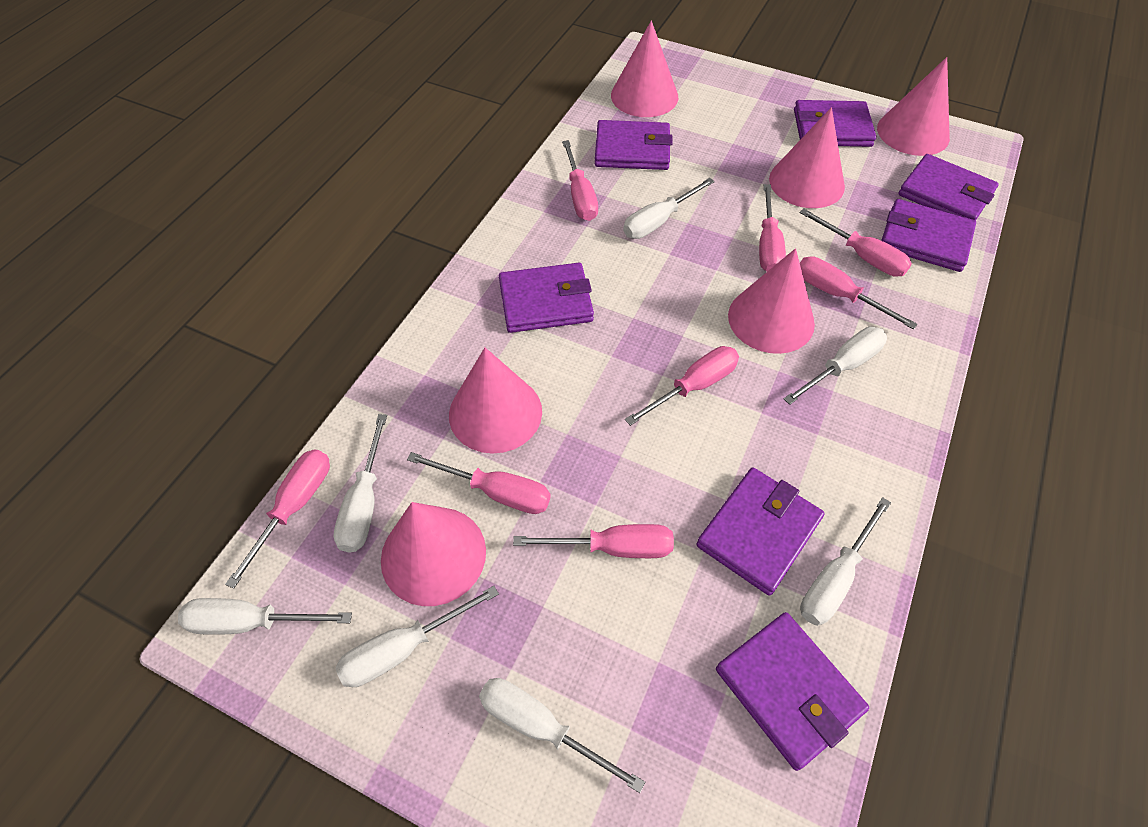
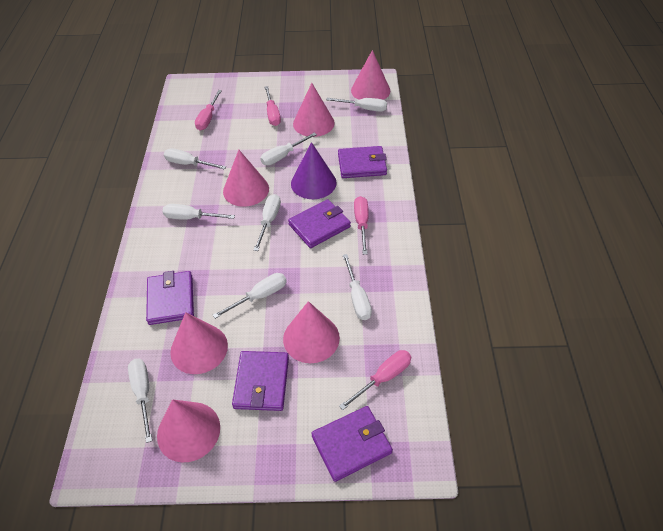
pink screwdriver: [225,449,330,589] [407,452,551,514] [513,524,674,558] [562,140,598,221] [625,346,739,426] [759,184,786,271] [799,208,912,277] [800,256,918,330] = 8 -> [195,90,222,130] [265,86,281,126] [339,350,412,410] [354,196,369,255] = 4
purple cone: none = 0 -> [291,142,337,199] = 1
purple wallet: [499,263,594,333] [595,120,672,170] [697,467,825,596] [716,612,869,771] [794,100,876,147] [881,199,976,272] [898,154,999,221] = 7 -> [146,271,194,325] [232,351,289,411] [288,199,351,248] [311,406,393,482] [338,146,387,178] = 5
white screwdriver: [178,598,352,635] [334,414,387,553] [335,586,499,687] [479,678,645,793] [623,178,715,239] [784,327,887,405] [800,497,891,626] = 7 -> [128,359,152,443] [162,204,235,220] [164,148,226,170] [213,273,287,319] [253,194,281,251] [260,133,317,165] [326,98,387,112] [343,254,372,320] = 8

